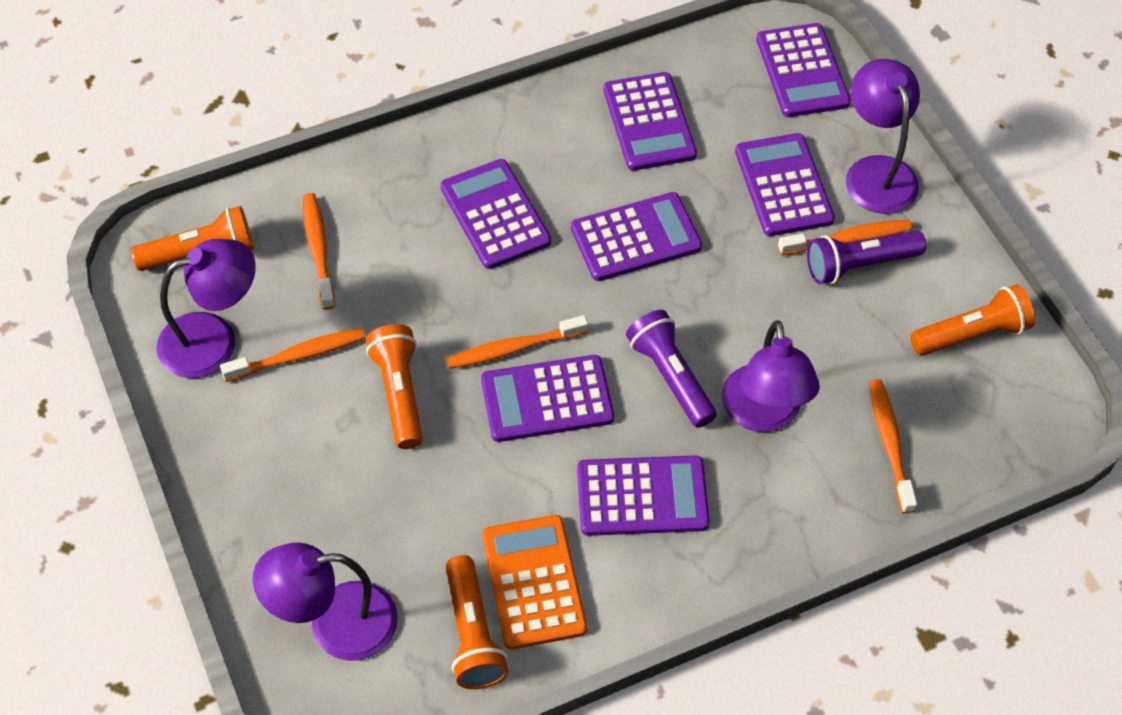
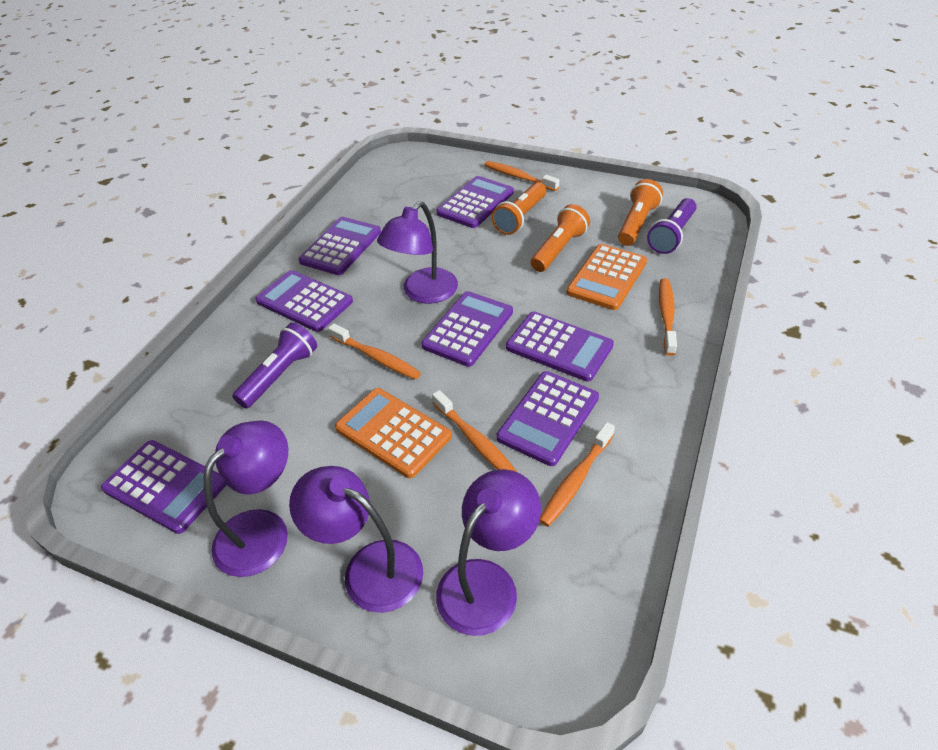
orange calculator: [482,515,587,649] = 1 -> [335,388,452,478] [566,244,647,310] = 2
orange flashlight: [131,206,254,271] [366,324,423,449] [446,555,508,689] [910,284,1035,356] = 4 -> [492,182,546,235] [531,204,590,272] [618,179,663,246] = 3

